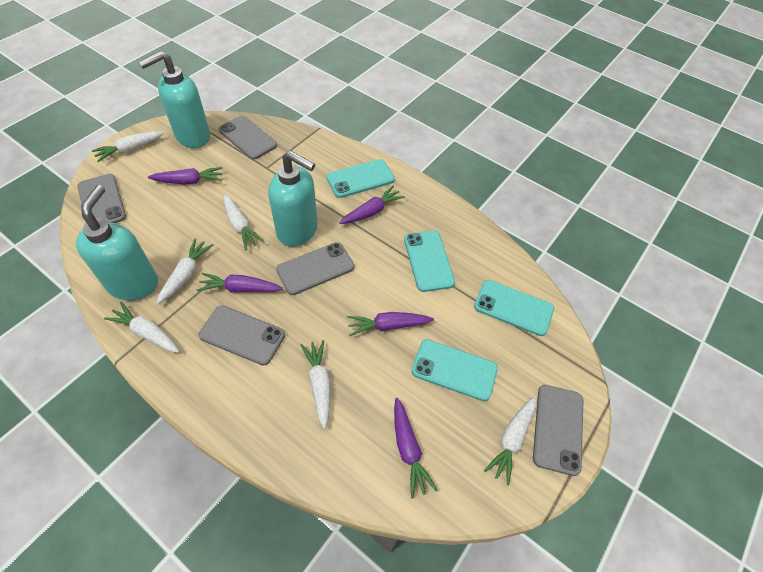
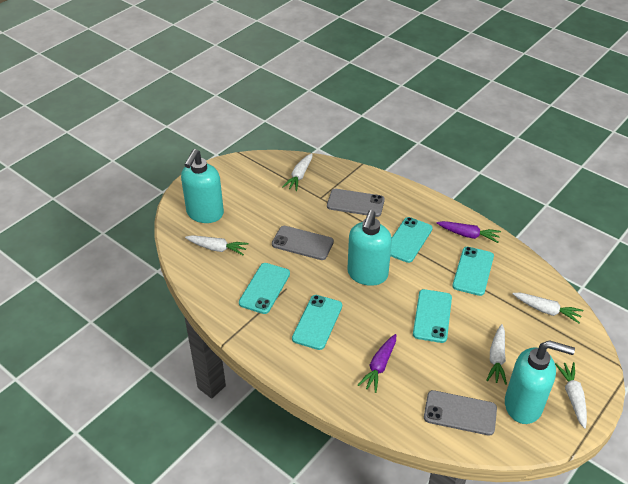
grey phone: [77,174,126,223] [199,305,285,366] [219,116,277,160] [276,242,354,295] [533,385,584,476] = 5 -> [272,226,334,260] [327,189,385,217] [424,390,497,436] = 3
purple carrot: [148,167,223,185] [197,273,283,292] [339,186,405,224] [347,312,434,336] [394,398,438,499] = 5 -> [358,334,396,393] [437,221,501,243] = 2
turquoise phone: [327,159,395,198] [404,231,455,292] [412,339,498,401] [474,280,554,336] = 4 -> [239,263,290,314] [292,295,342,350] [390,217,433,263] [413,289,452,343] [452,247,494,296] = 5
white carrot: [92,131,164,162] [104,302,180,353] [156,238,213,305] [224,195,265,250] [301,340,330,429] [484,396,536,486] = 6 -> [185,235,249,255] [282,153,312,191] [486,324,507,385] [513,293,583,323] [555,362,587,429] = 5

